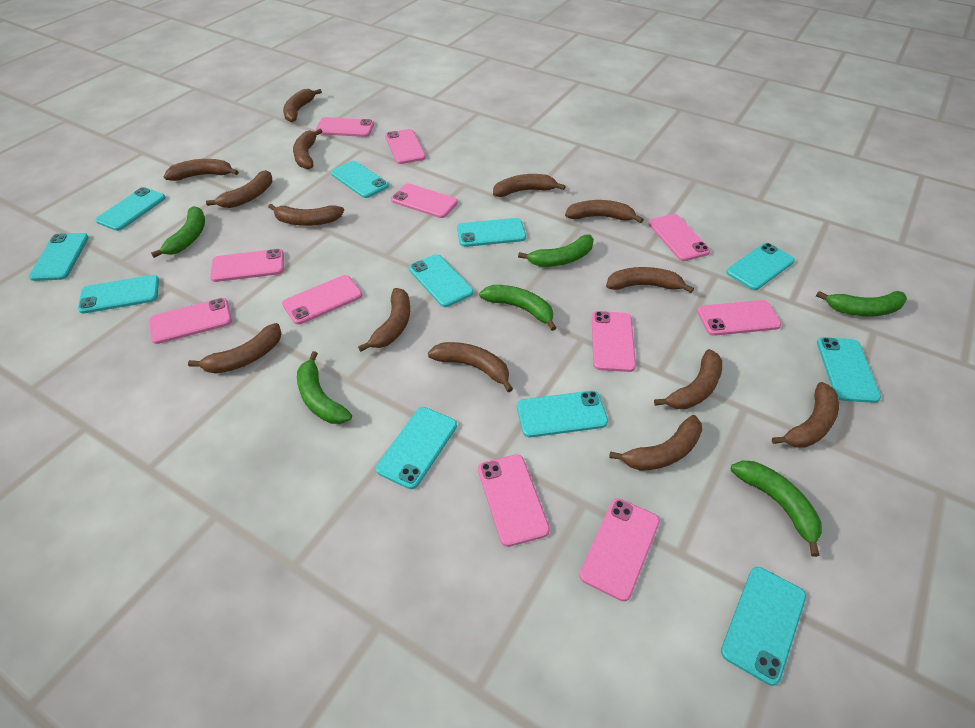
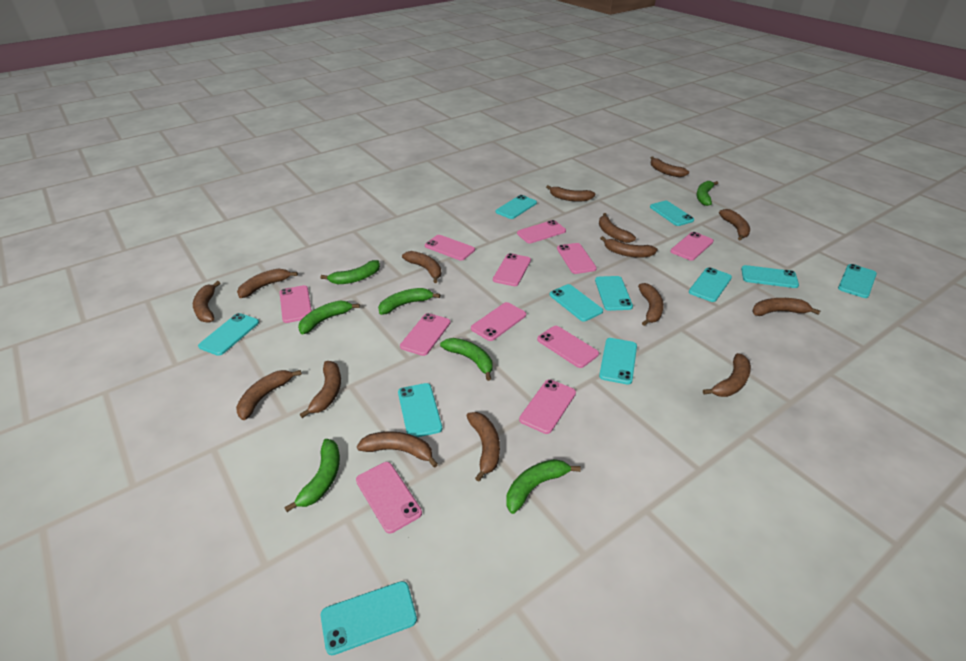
brown banana: [164,159,239,181] [188,323,282,374] [206,170,272,208] [268,204,344,226] [283,89,322,122] [293,128,322,169] [358,288,410,352] [428,342,513,392] [493,174,566,197] [565,200,644,223] [606,267,694,293] [609,415,702,471] [654,349,723,409] [772,382,839,448] = 14 -> [193,281,220,323] [236,370,302,420] [237,269,298,298] [300,361,341,418] [357,431,438,468] [402,251,441,283] [467,412,500,482] [546,185,595,201] [599,213,636,243] [600,236,658,258] [638,283,664,326] [651,156,689,177] [703,353,751,397] [719,209,750,241] [752,298,820,316] = 15
green banana: [151,206,205,258] [297,351,352,424] [479,285,556,331] [518,235,594,267] [731,461,822,557] [816,291,907,316] = 6 -> [284,439,340,512] [298,300,360,334] [321,260,380,284] [378,288,440,315] [440,338,493,381] [506,459,581,514] [696,181,718,206] = 7

